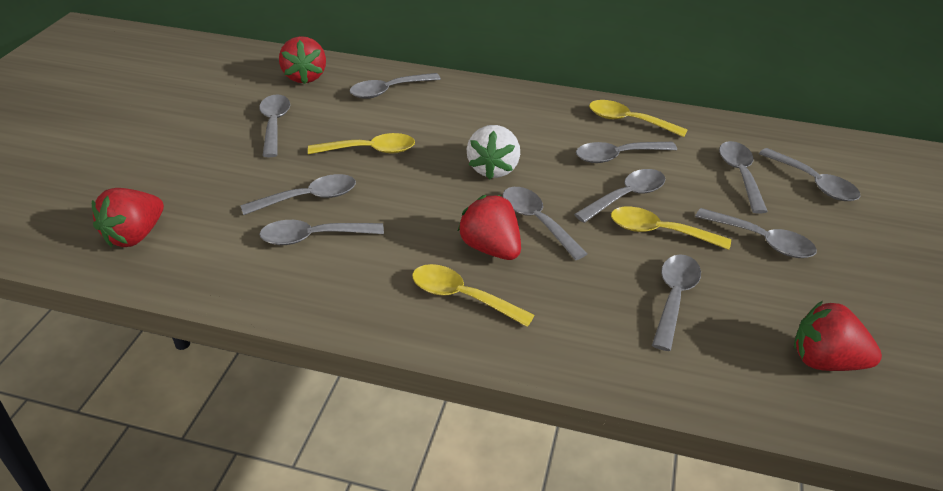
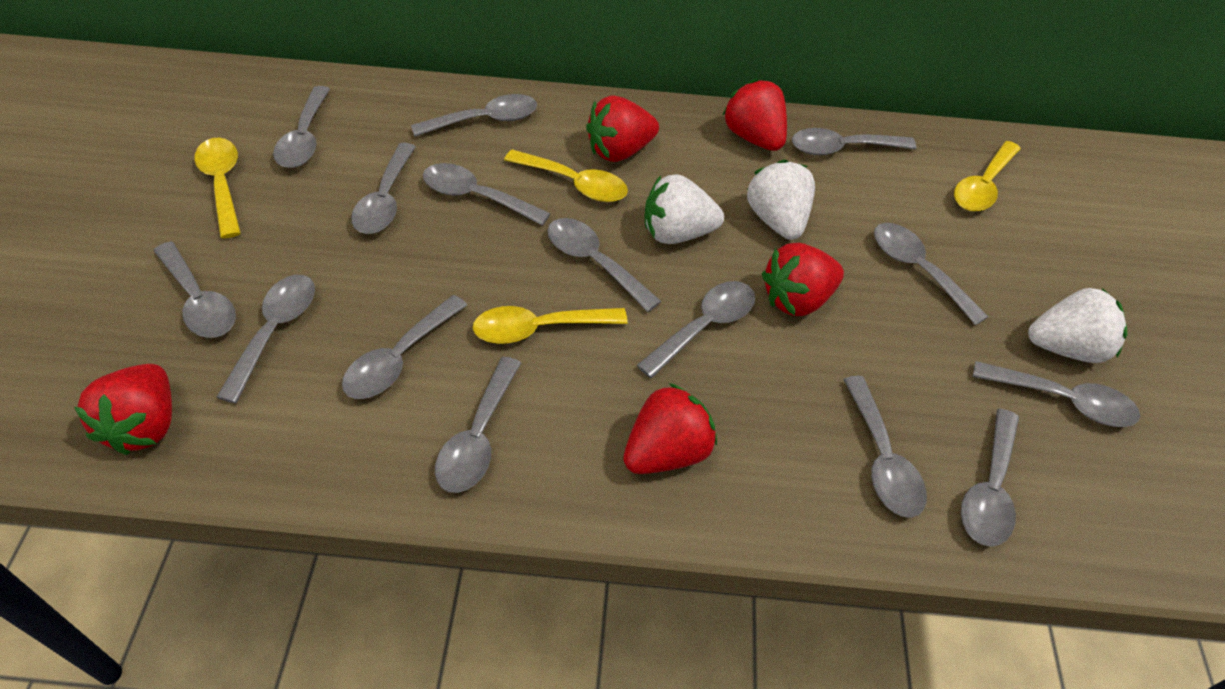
grey spoon: [240,174,356,215] [259,95,290,157] [259,220,384,245] [349,73,441,99] [503,187,588,260] [574,169,665,223] [576,142,677,163] [652,255,701,351] [695,208,817,258] [719,141,768,214] [759,148,861,201] = 11 -> [154,241,236,338] [217,274,315,403] [273,86,330,168] [342,295,467,399] [351,143,416,234] [411,94,537,137] [423,163,550,225] [435,357,521,493] [547,218,661,312] [637,281,755,378] [792,128,916,155] [843,376,927,518] [874,223,989,325] [961,409,1019,547] [973,361,1140,427] = 15
red strawberry: [92,188,164,247] [279,36,326,84] [458,195,521,260] [794,301,882,371] = 4 -> [74,364,172,455] [586,96,659,162] [623,383,717,474] [723,79,787,151] [762,243,844,316] = 5
white strawberry: [467,125,520,180] = 1 -> [644,174,724,244] [747,160,815,240] [1028,288,1128,363] = 3

